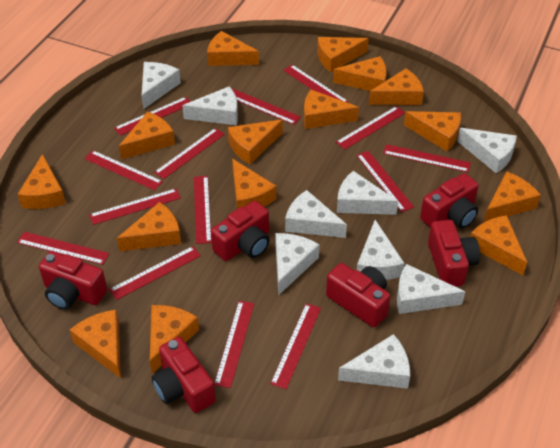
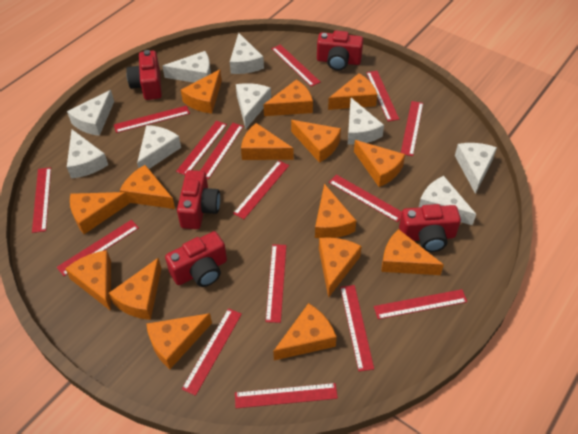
red camera: [39,251,107,310] [152,337,216,413] [211,201,269,261] [326,263,391,327] [420,173,479,228] [428,220,480,287] = 6 -> [126,50,162,100] [165,231,227,287] [177,170,220,229] [317,31,363,71] [399,204,461,252] = 5
red ruler: [17,232,110,265] [84,150,163,191] [89,188,181,225] [109,246,201,300] [114,97,191,136] [154,128,225,179] [194,176,212,244] [214,301,254,388] [232,88,301,125] [270,303,321,389] [283,65,349,103] [336,106,405,149] [356,151,414,212] [383,144,471,172] = 14 -> [32,167,51,233] [57,220,139,276] [114,106,190,133] [176,121,227,175] [182,308,242,396] [200,123,244,179] [233,160,289,219] [235,383,338,408] [266,244,286,323] [271,44,320,87] [329,175,402,222] [340,285,374,372] [366,71,399,122] [374,289,467,319] [401,101,423,156] = 15

